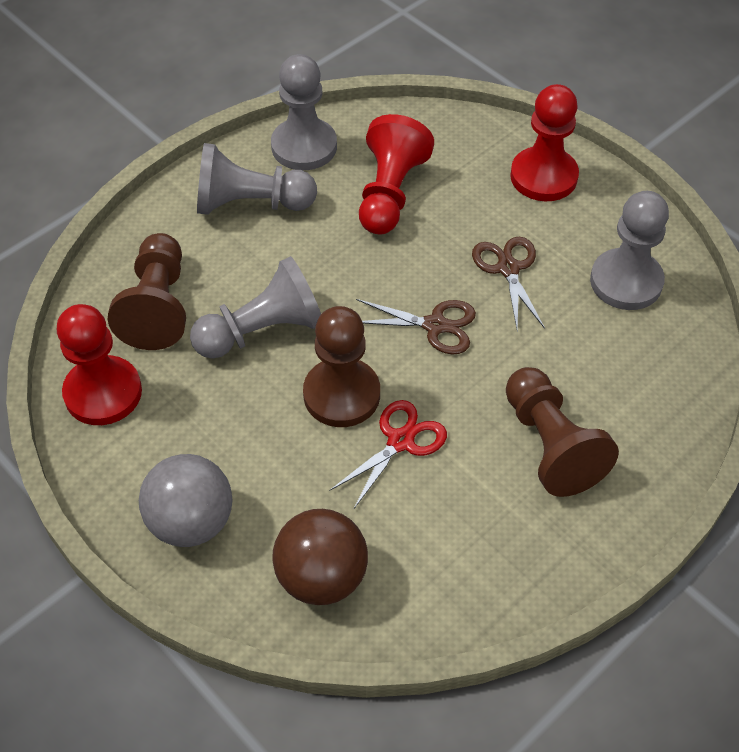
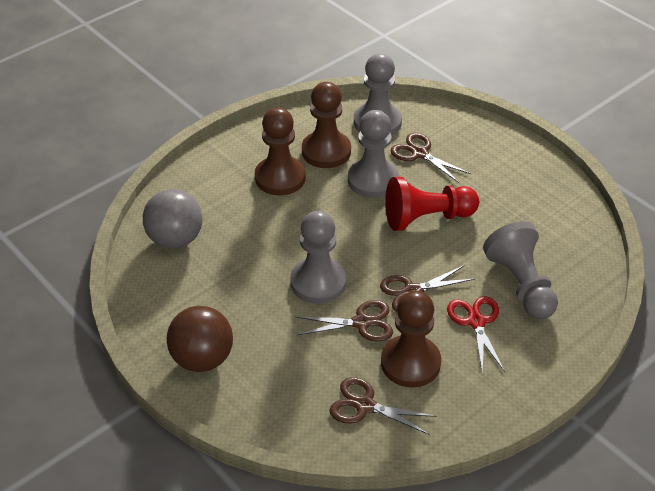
brown scissors: [356,299,476,355] [472,237,545,329] = 2 -> [296,300,393,342] [329,377,436,435] [380,265,475,312] [390,133,471,183] = 4
red pawn: [57,304,142,425] [359,114,434,234] [510,84,579,201] = 3 -> [385,177,479,231] = 1

